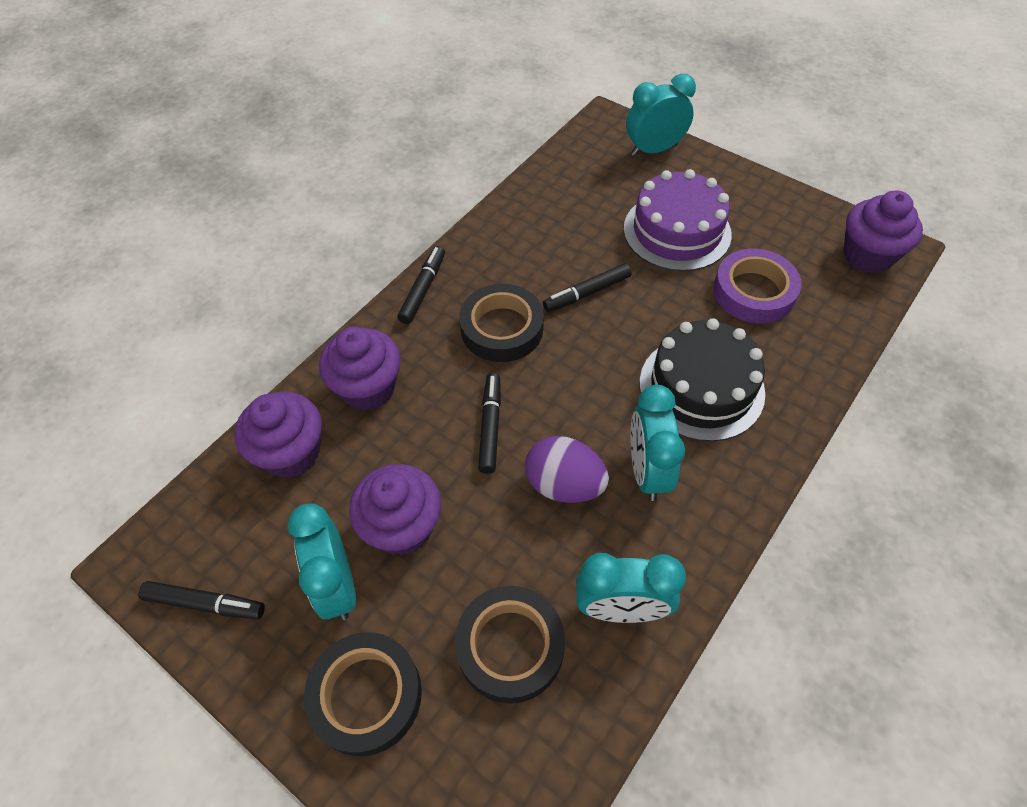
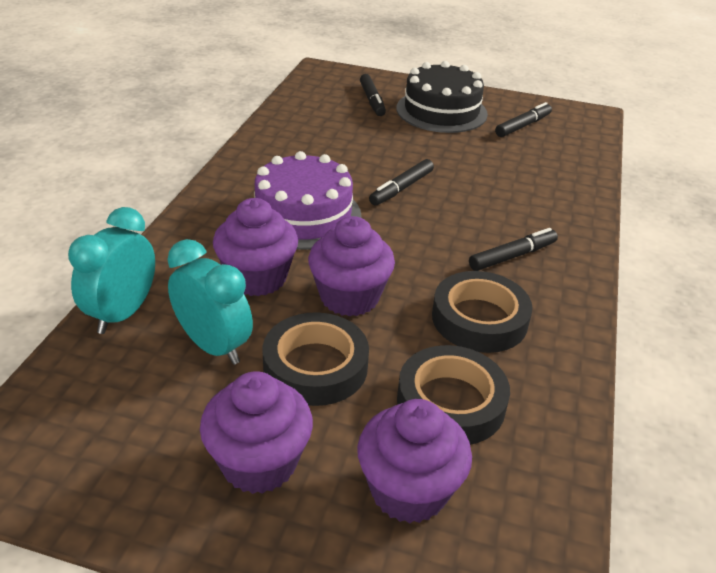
purple egg: [525,436,609,503] = 1 -> none = 0
purple tape: [713,249,801,323] = 1 -> none = 0
turquoise clock: [288,504,356,620] [576,553,686,623] [626,74,696,156] [631,385,685,501] = 4 -> [68,207,155,334] [168,239,253,365] = 2

